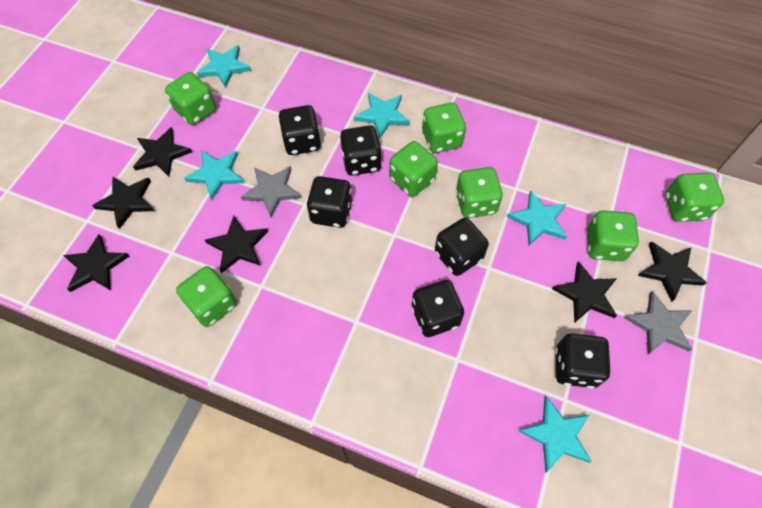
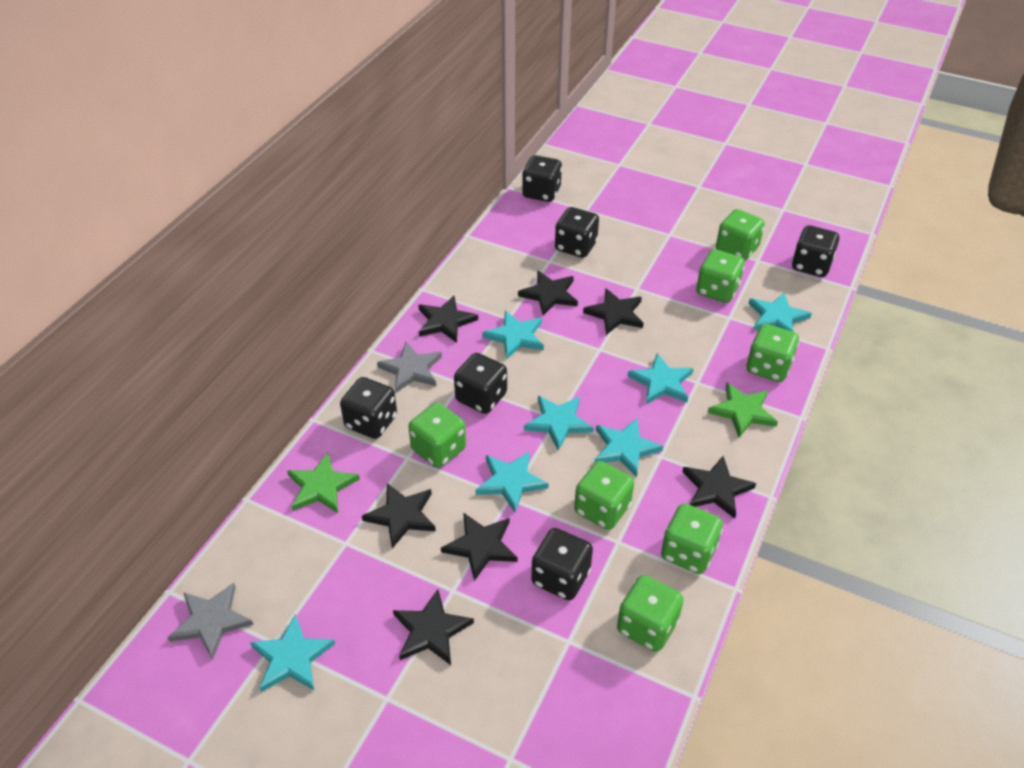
black star: [63,234,129,292] [92,176,154,229] [133,127,192,177] [205,216,268,273] [552,261,617,323] [638,241,707,302] = 6 -> [362,483,436,548] [393,589,474,665] [418,296,478,343] [441,512,517,581] [518,270,578,315] [583,288,644,335] [682,456,756,519] = 7
green star: none = 0 -> [287,453,360,513] [708,382,778,438] = 2
turquoise star: [184,150,244,200] [197,45,252,88] [354,93,410,138] [507,191,567,246] [519,396,592,473] = 5 -> [250,614,335,692] [476,451,549,512] [482,311,544,360] [524,396,594,451] [595,418,663,477] [628,353,694,404] [748,292,812,332] = 7

